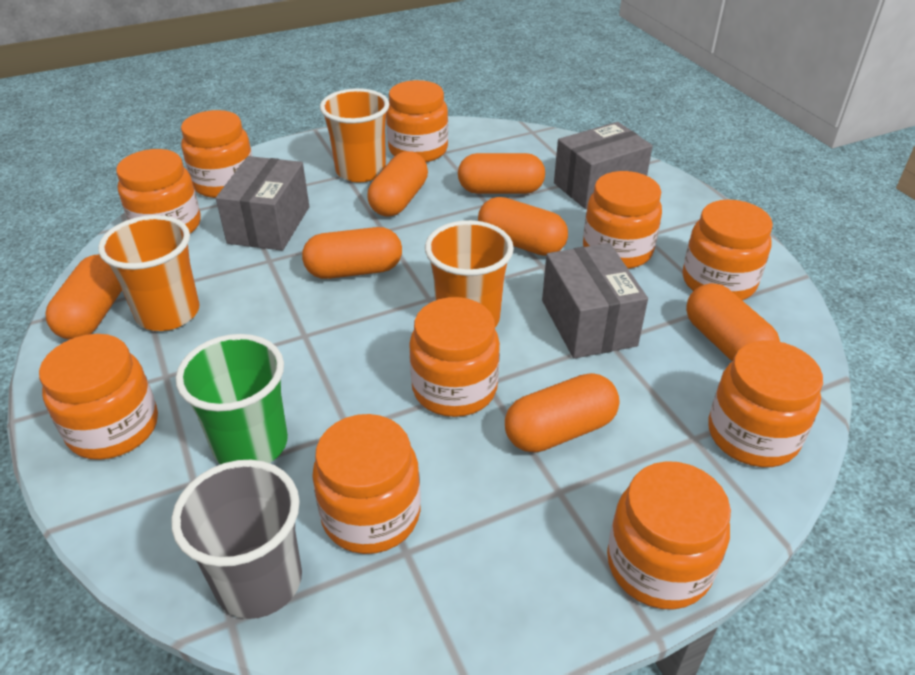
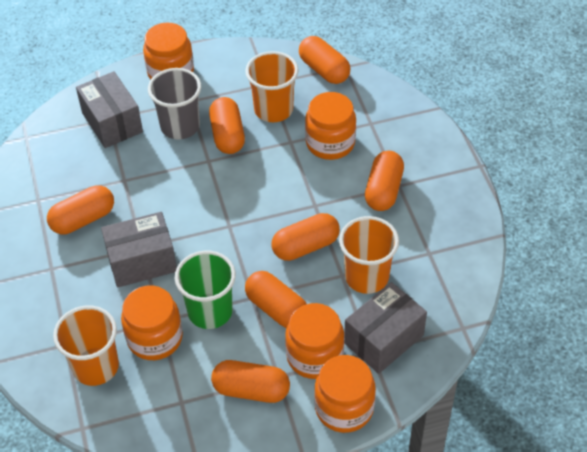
orange jar: [39,334,158,460] [116,149,201,234] [181,110,253,198] [312,414,421,554] [386,80,448,162] [409,297,500,417] [583,171,662,269] [607,461,731,610] [683,200,773,300] [708,340,823,467] = 10 -> [121,285,183,360] [143,22,194,80] [285,303,344,379] [305,92,356,160] [314,355,376,433] = 5

